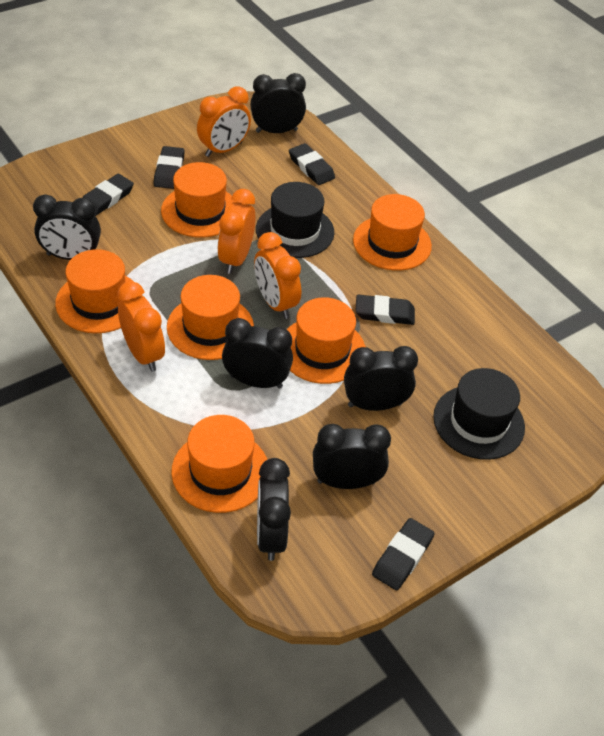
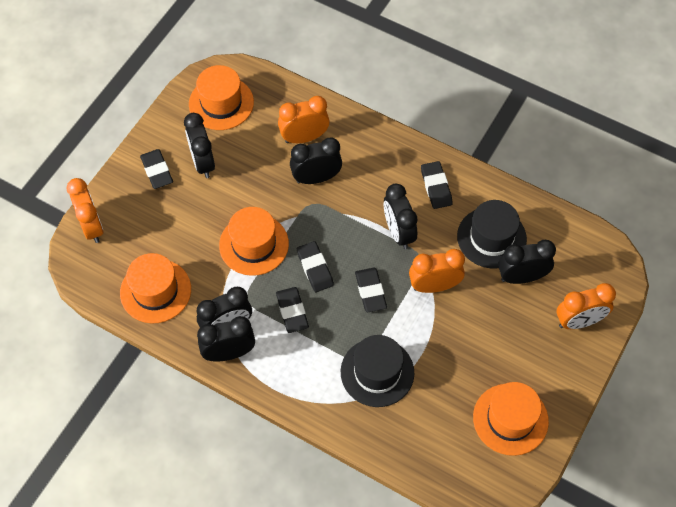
orange hat: [55,249,134,333] [161,162,236,238] [167,275,254,360] [171,415,267,513] [287,297,366,384] [353,194,432,271] = 6 -> [120,253,191,323] [189,65,254,130] [219,207,289,276] [473,382,549,456] = 4

